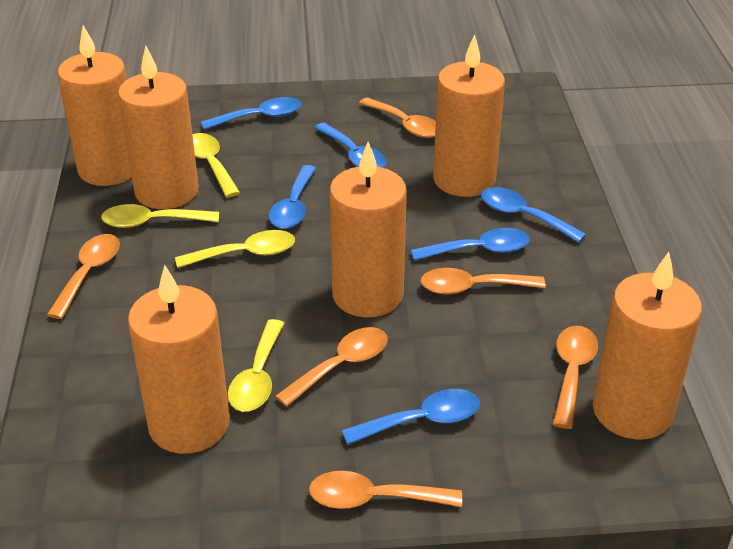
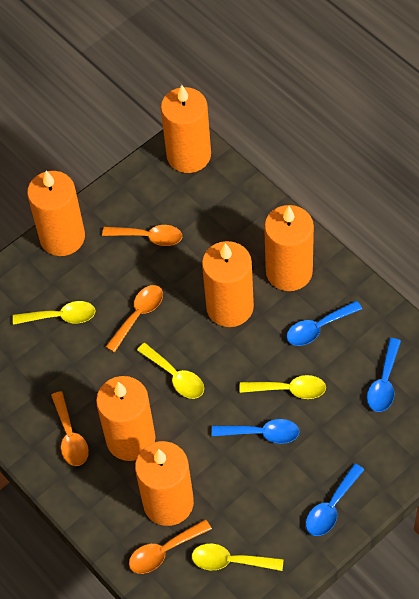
blue spoon: [201,97,302,130] [269,165,316,229] [314,123,386,168] [342,389,480,445] [411,228,530,261] [481,187,586,243] = 6 -> [212,419,300,444] [286,301,362,346] [306,464,364,536] [367,338,401,412] = 4
orange spoon: [47,234,120,319] [275,327,388,407] [309,471,462,509] [359,97,436,138] [420,268,546,295] [553,326,598,429] = 6 -> [51,391,89,466] [102,225,182,246] [106,285,163,352] [129,519,212,574] = 4

